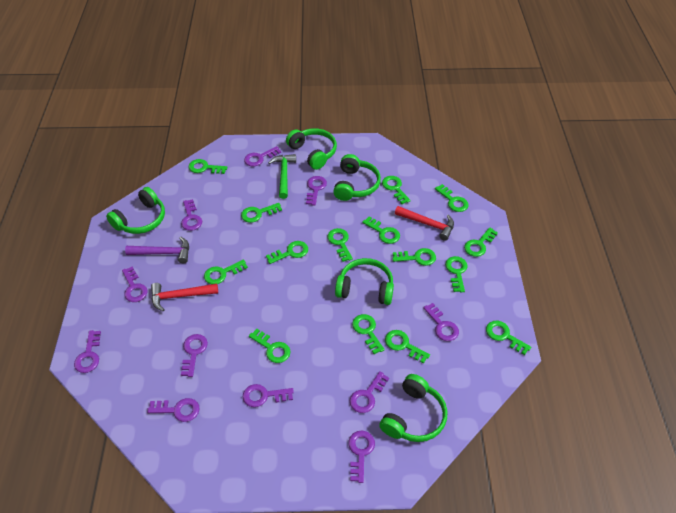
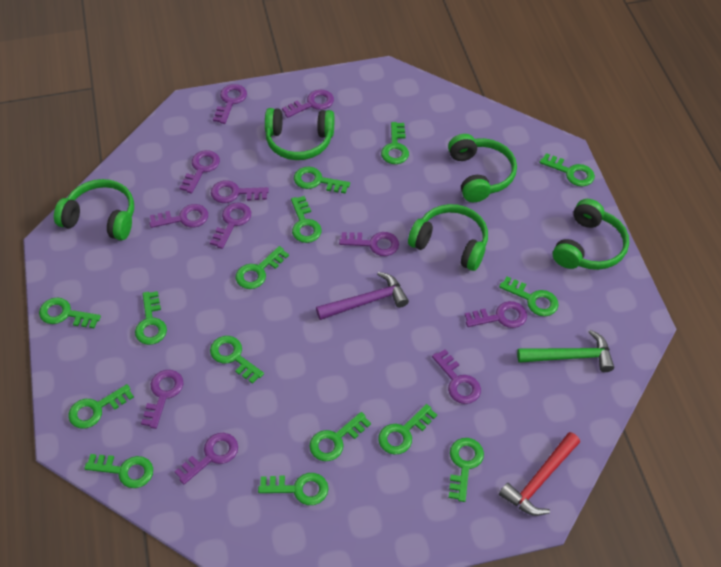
red hammer: [151,283,218,311] [395,206,454,241] = 2 -> [499,432,580,516] = 1

